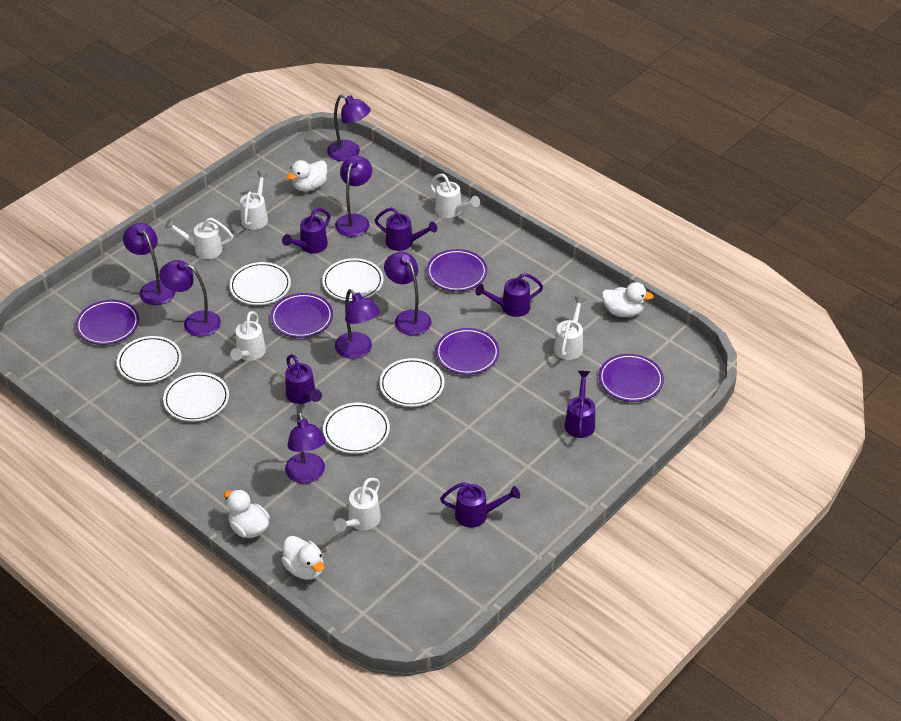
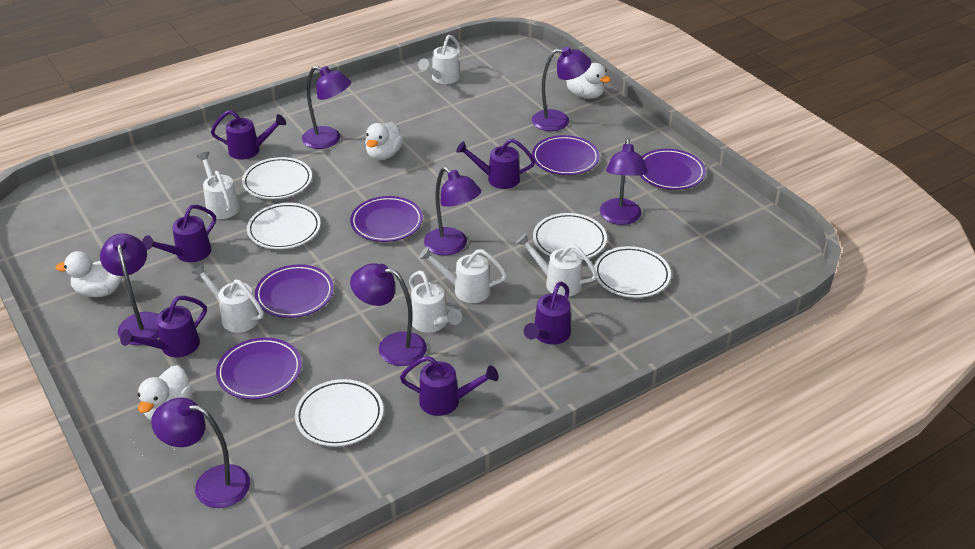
white plate: [117,336,182,383] [163,372,229,422] [229,262,291,305] [322,258,383,301] [323,403,390,454] [379,358,445,407] = 6 -> [242,157,312,199] [247,203,321,249] [295,379,383,447] [533,213,607,260] [594,246,671,298] = 5

